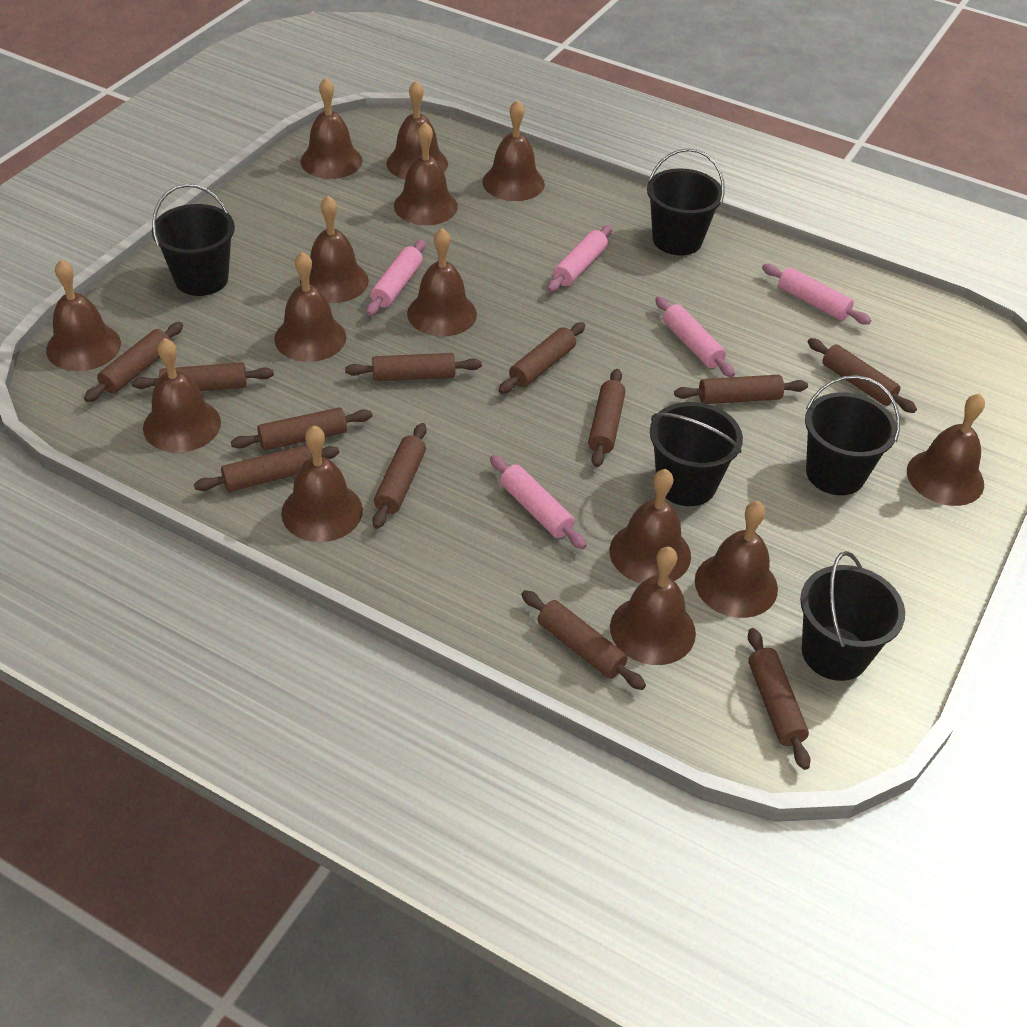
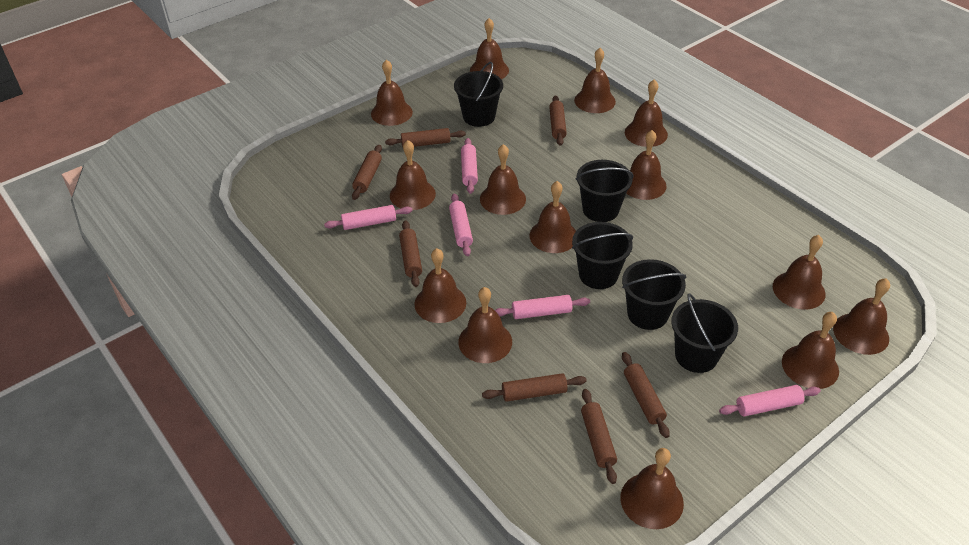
brown rolling pin: [84,322,183,402] [132,362,274,391] [194,445,339,492] [231,407,372,450] [345,353,482,381] [373,423,427,529] [499,322,585,394] [521,590,646,690] [588,369,626,467] [674,375,808,404] [748,628,811,770] [808,338,917,413] = 12 -> [352,145,382,200] [385,128,466,147] [399,221,422,287] [482,373,587,402] [549,96,567,146] [581,389,617,484] [622,352,670,438] = 7

